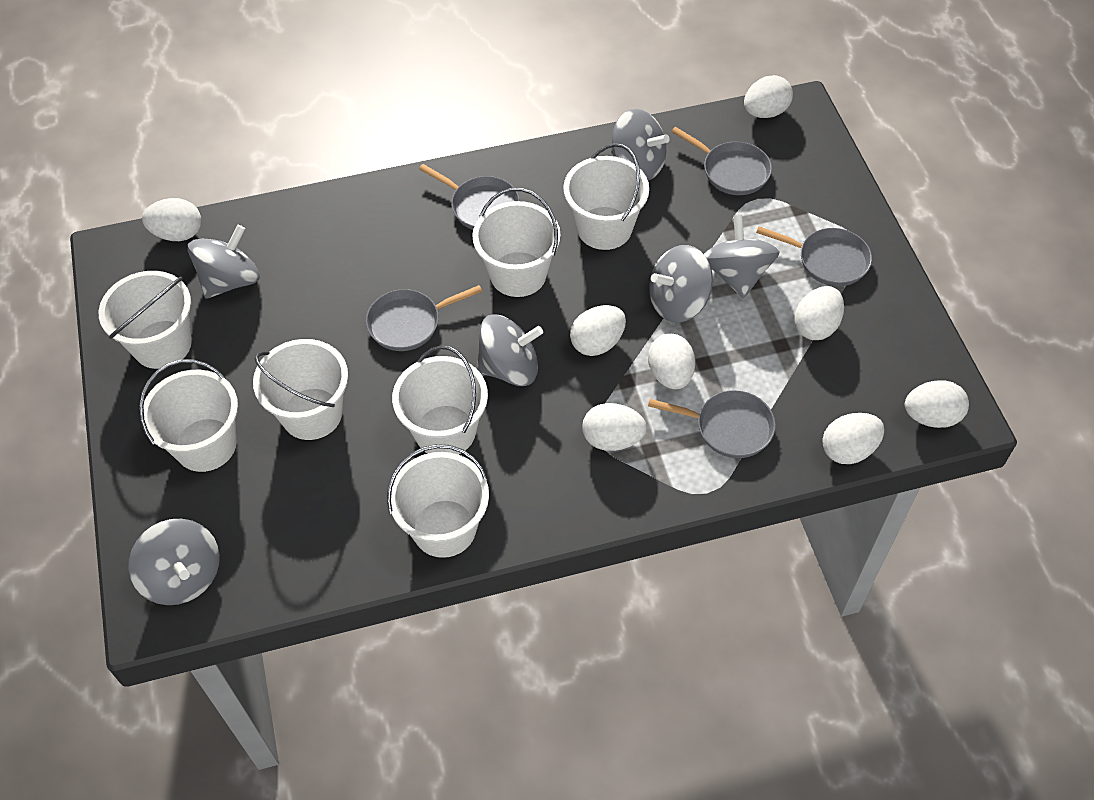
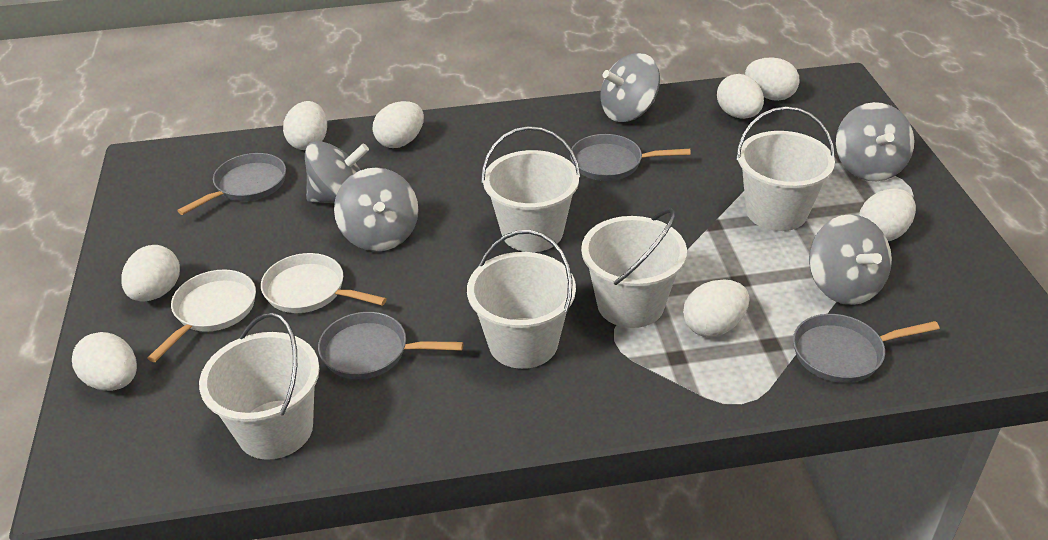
grey pan: [366,285,482,351] [419,164,520,230] [648,390,775,458] [671,127,772,195] [756,226,872,286] = 5 -> [177,153,286,215] [318,312,464,379] [570,134,691,181] [793,314,940,383] = 4
grey spinning top: [128,519,220,605] [188,225,260,299] [476,315,543,386] [611,109,670,181] [649,245,713,323] [704,215,780,298] = 6 -> [305,141,369,203] [334,167,419,251] [600,53,660,122] [809,214,892,305] [836,102,915,181] = 5
white bucket: [99,271,192,369] [139,359,238,472] [253,339,348,440] [387,444,489,558] [392,346,488,455] [472,188,560,297] [563,143,649,250] = 7 -> [199,313,320,460] [467,230,576,369] [481,126,581,252] [581,209,687,328] [736,106,835,231] = 5
white pan: none = 0 -> [147,270,256,362] [261,253,387,313] = 2

